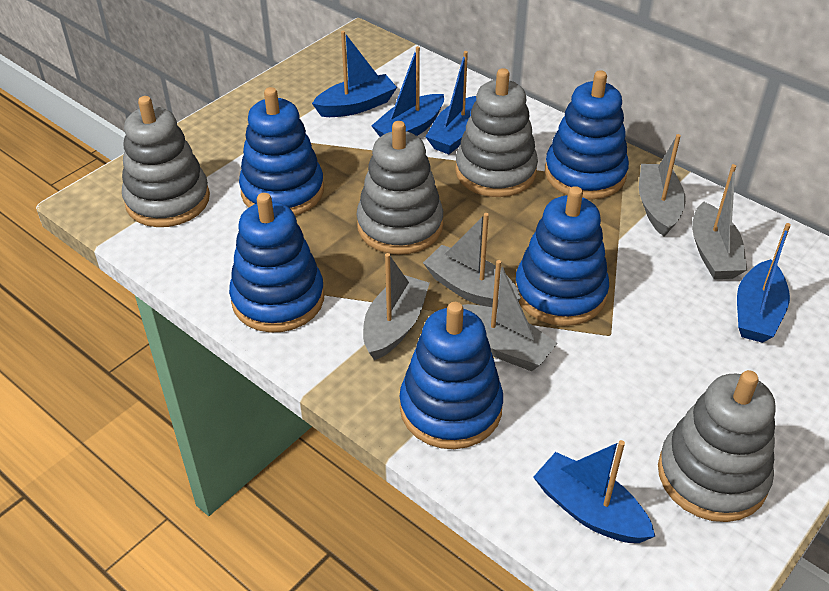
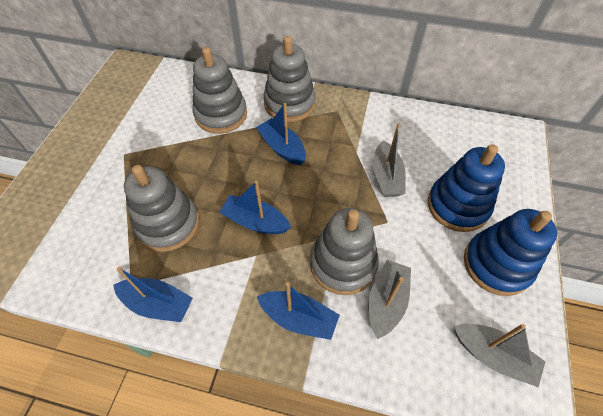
blue boat: [312,31,397,117] [371,46,444,137] [425,51,476,154] [533,440,655,543] [737,223,791,343] = 5 -> [113,267,193,322] [219,181,291,234] [256,103,306,165] [257,282,340,340] = 4
blue stacking toy: [229,193,324,333] [239,87,324,216] [400,302,503,449] [515,186,609,326] [545,70,629,200] = 5 -> [428,144,505,232] [464,209,557,296] = 2
grey boat: [363,253,430,360] [423,213,521,309] [462,260,558,371] [639,134,686,236] [692,164,747,279] = 5 -> [369,260,411,339] [373,123,406,197] [454,323,545,387] = 3

